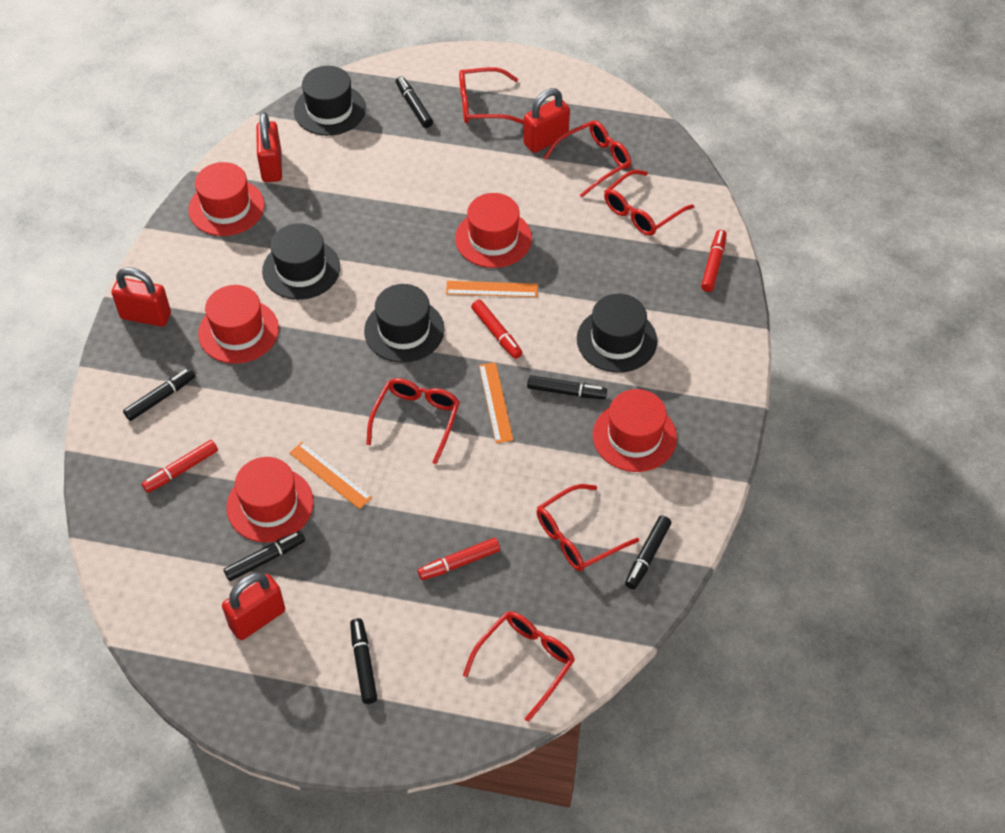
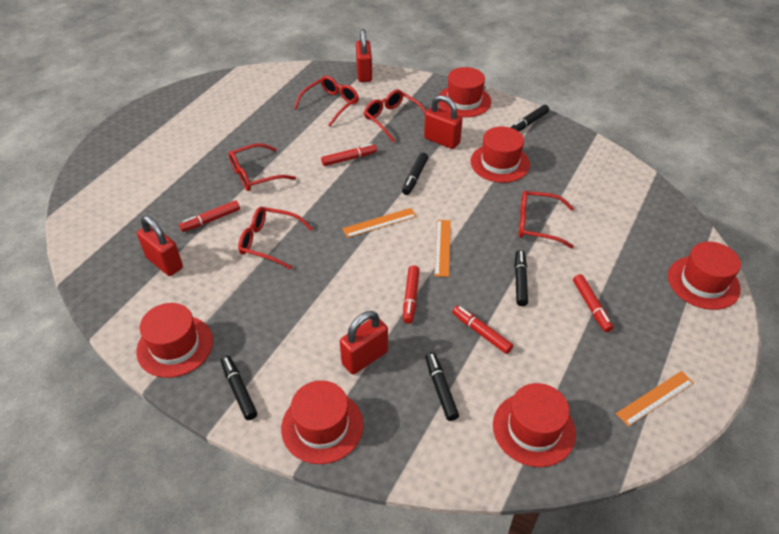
black hat: [262,223,340,300] [294,66,366,136] [364,284,445,363] [577,294,657,373] = 4 -> none = 0
black marker: [123,368,195,421] [223,531,305,581] [350,618,377,704] [396,76,433,128] [527,375,607,399] [625,516,671,589] = 6 -> [221,356,257,420] [402,153,428,195] [425,352,459,421] [510,105,549,131] [515,250,528,306] = 5
red glasses: [366,378,460,464] [459,67,524,124] [463,611,575,722] [537,484,639,571] [543,120,631,198] [604,170,694,236] = 6 -> [229,143,296,191] [238,207,313,270] [294,76,359,127] [364,90,426,143] [519,191,574,248] = 5
red hat: [188,162,264,236] [198,285,279,364] [226,457,314,542] [455,193,532,268] [593,389,677,472] = 5 -> [136,303,213,378] [281,380,363,464] [438,67,491,117] [470,127,530,183] [493,383,576,467] [668,242,741,310] = 6
red marker: [142,440,218,493] [417,538,500,580] [471,300,522,359] [701,230,727,292] = 4 -> [179,200,240,232] [321,144,377,166] [403,265,420,324] [452,305,513,354] [573,274,613,332] = 5

